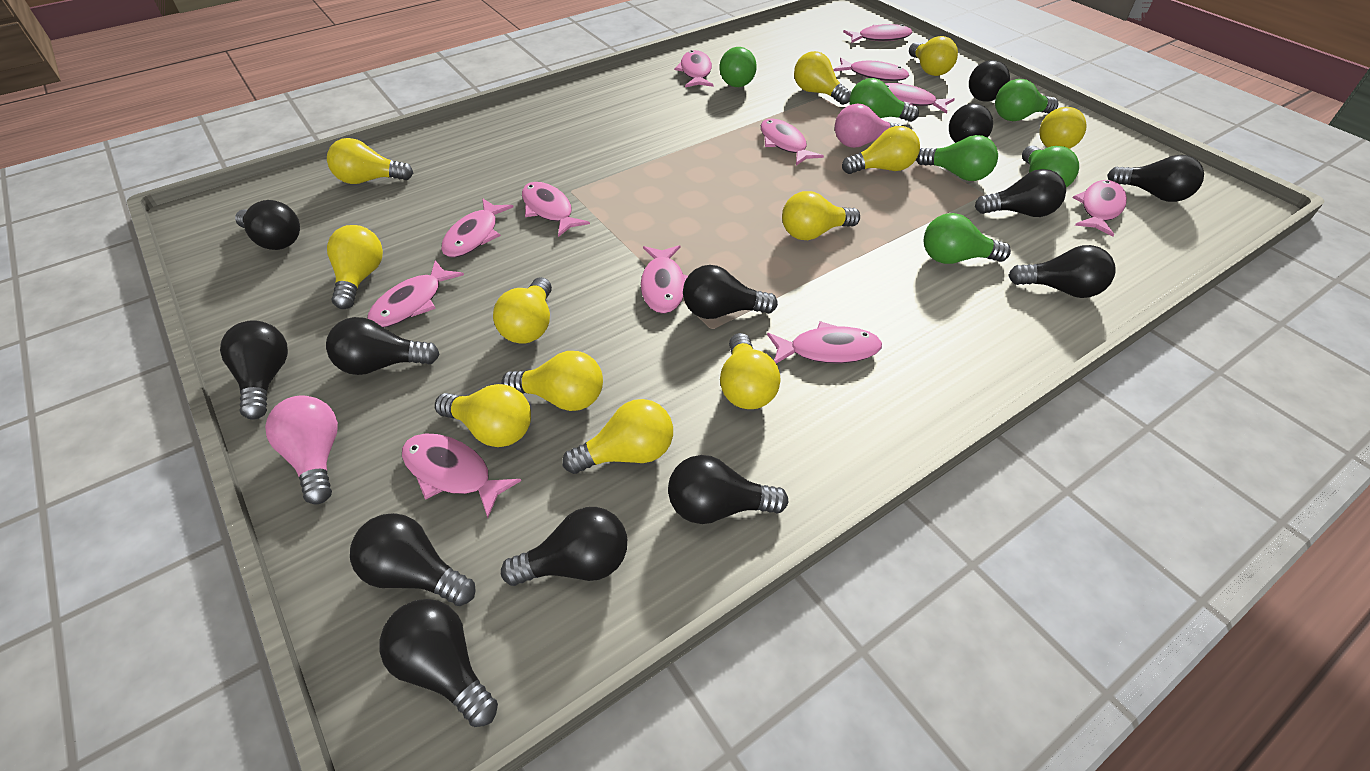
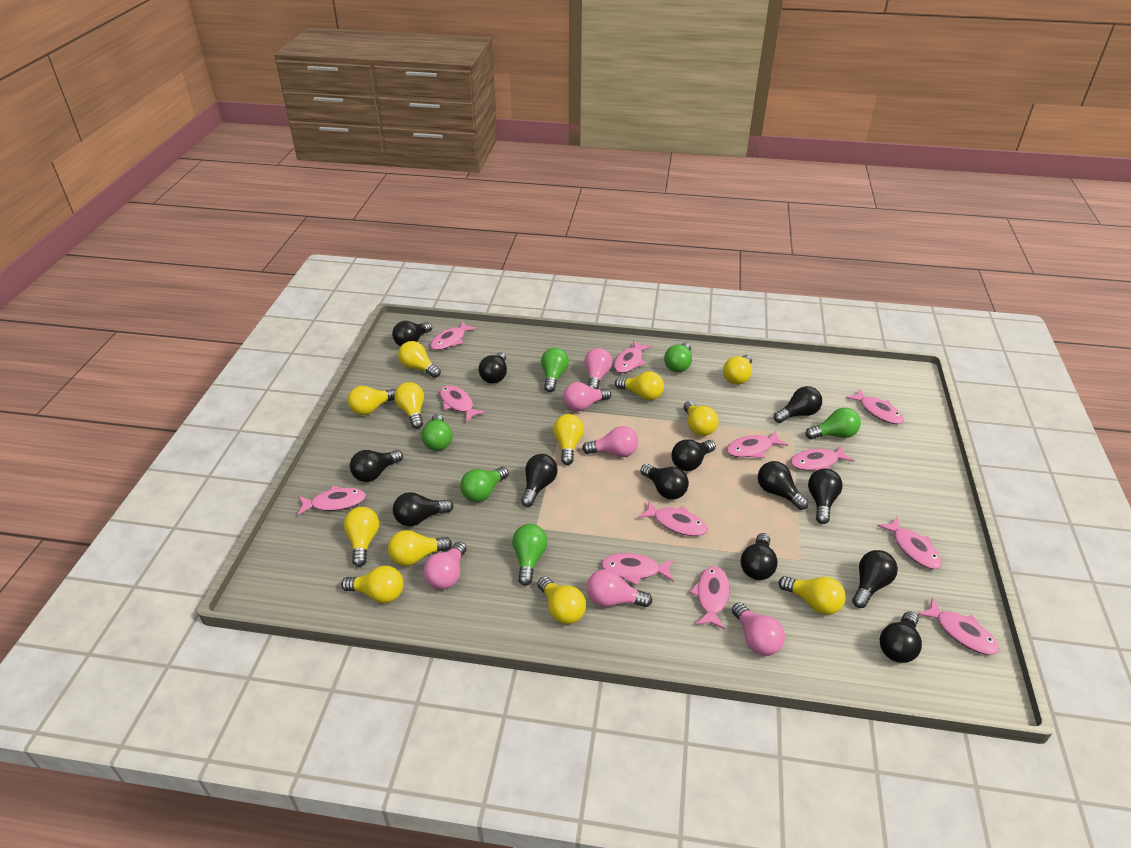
pink light bulb: [265,395,338,504] [835,104,902,148] = 2 -> [423,541,467,589] [563,382,611,411] [582,426,638,457] [584,348,612,389] [586,569,652,607] [732,602,785,656] = 6

